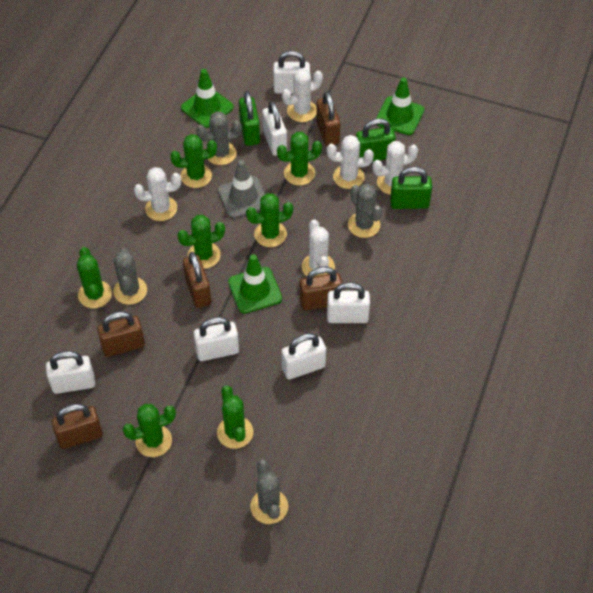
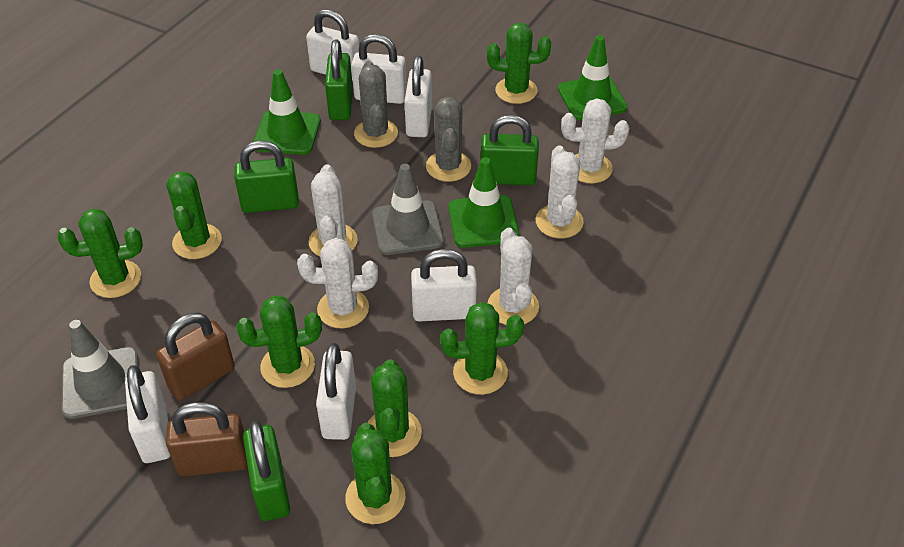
brown padlock: [52,404,103,449] [97,311,145,357] [183,252,211,308] [300,267,342,311] [316,91,340,146] = 5 -> [156,313,235,400] [166,402,248,477] = 2
green padlock: [239,91,260,146] [356,118,396,162] [390,166,432,209] = 3 -> [234,140,299,213] [243,421,290,521] [325,40,353,120] [481,115,539,185] = 4
grey cactus: [113,248,147,305] [196,112,242,165] [250,459,288,524] [348,184,382,238] = 4 -> [354,61,398,148] [426,97,471,182] = 2
grey traffic cone: [218,160,265,218] = 1 -> [61,320,139,419] [372,164,444,255] = 2

